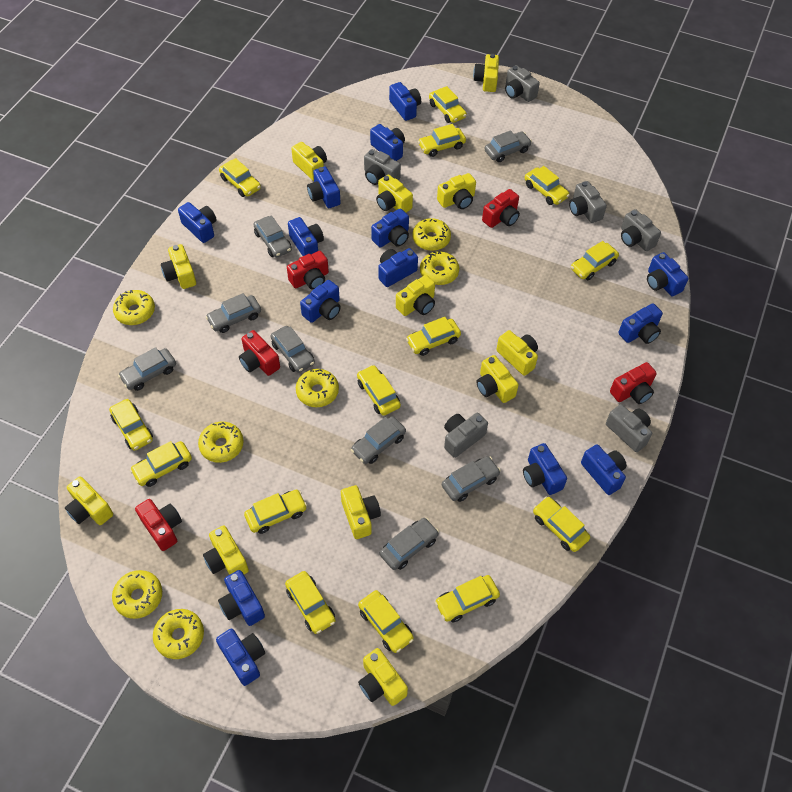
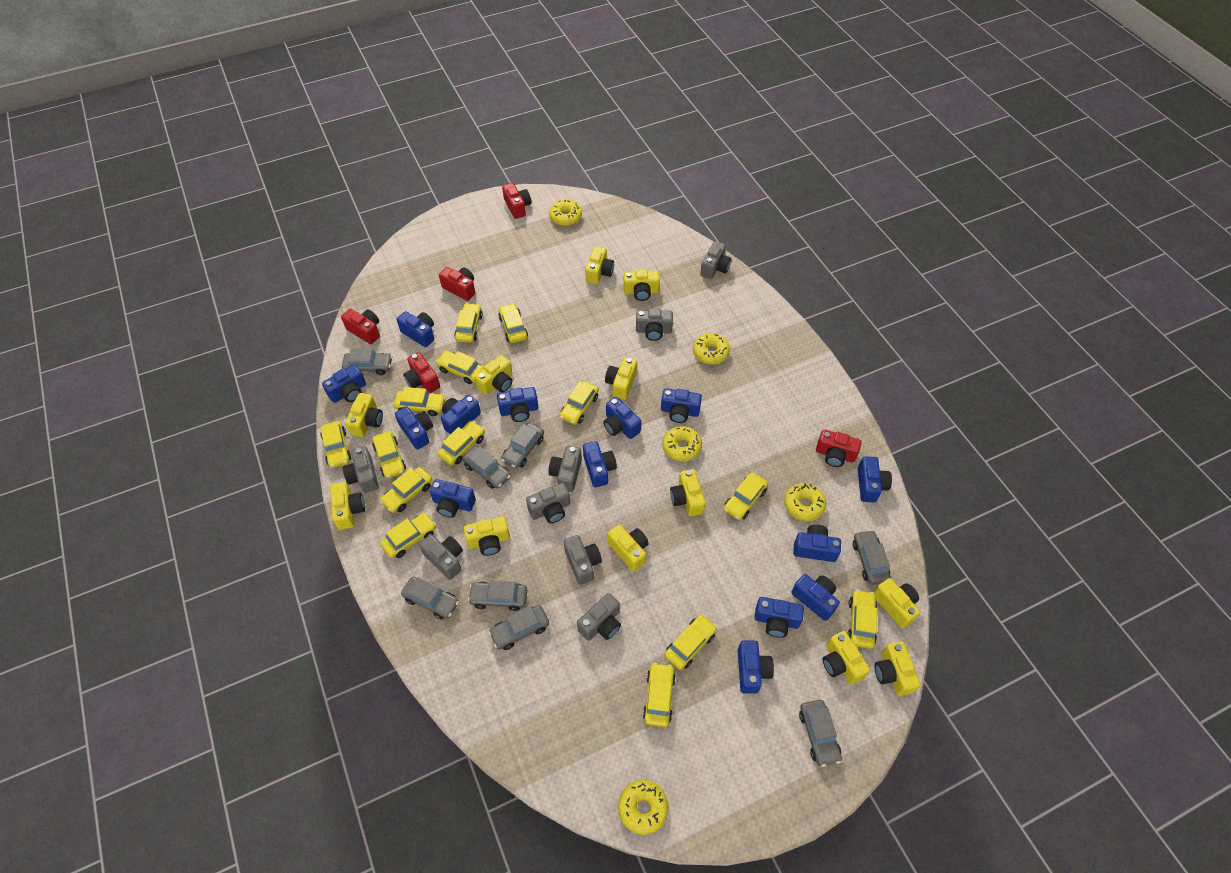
grey camera: [364,149,401,185] [444,413,488,458] [505,65,540,102] [569,181,607,223] [606,404,652,452] [621,209,661,251] = 6 -> [343,446,379,493] [419,535,463,580] [526,483,570,523] [549,446,582,492] [564,535,602,585] [577,593,621,641] [636,308,673,341] [700,241,731,279] = 8
yellow donut: [112,570,162,619] [113,290,155,325] [153,609,204,659] [198,422,244,463] [296,369,339,407] [412,218,451,251] [420,251,459,285] = 7 -> [549,200,582,226] [618,780,669,835] [662,426,702,462] [693,333,730,365] [784,483,826,522] = 5

